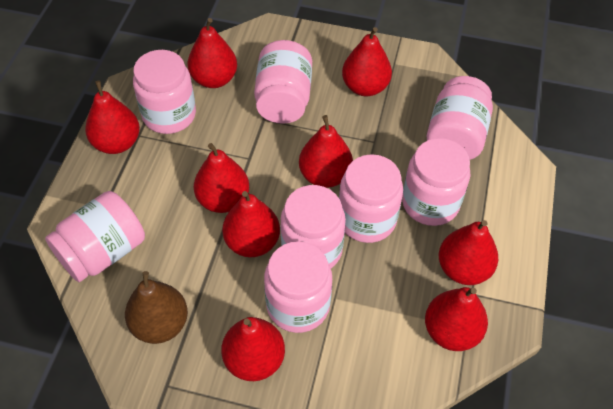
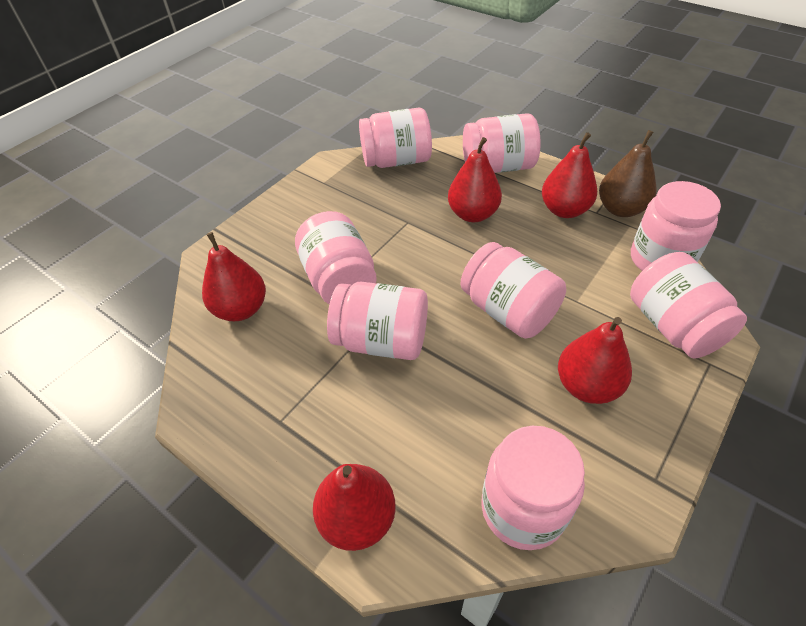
red pear: [85,80,140,154] [187,18,237,88] [194,143,249,213] [221,317,285,381] [222,191,280,257] [299,115,353,188] [342,27,392,96] [425,287,488,351] [439,220,498,285] = 9 -> [202,232,266,321] [313,464,396,551] [448,137,502,222] [542,132,597,218] [558,317,632,404] = 5

